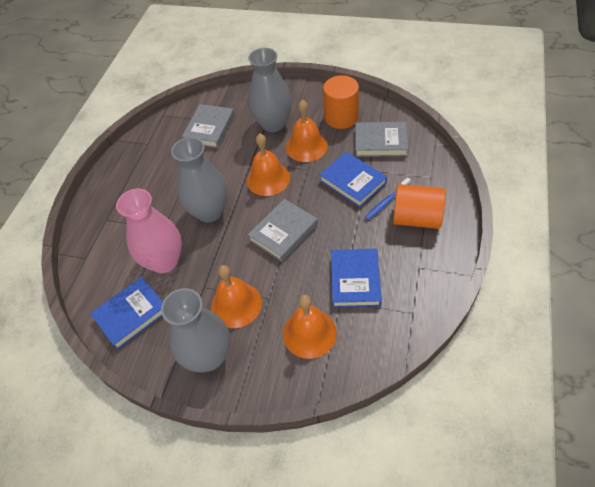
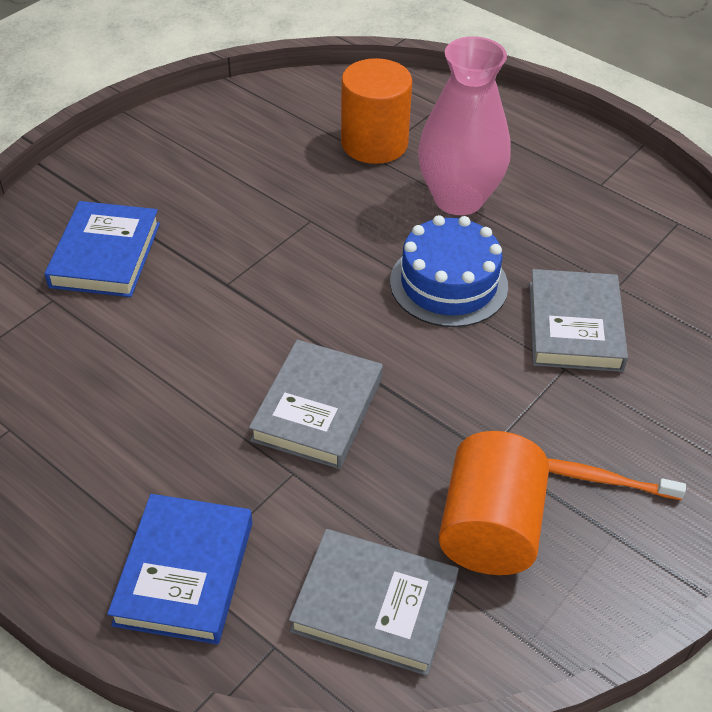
blue book: [90,277,163,350] [319,152,387,207] [331,249,382,308] = 3 -> [45,201,160,297] [107,494,252,644] = 2
blue cake: none = 0 -> [390,215,508,327] = 1
blue toothbrush: [364,178,411,220] = 1 -> none = 0
grey vase: [161,288,230,372] [171,137,228,222] [248,48,292,132] = 3 -> none = 0
orange bell: [211,265,262,328] [246,134,290,196] [283,295,337,359] [286,100,328,162] = 4 -> none = 0
orange toothbrush: none = 0 -> [547,458,686,500] = 1

